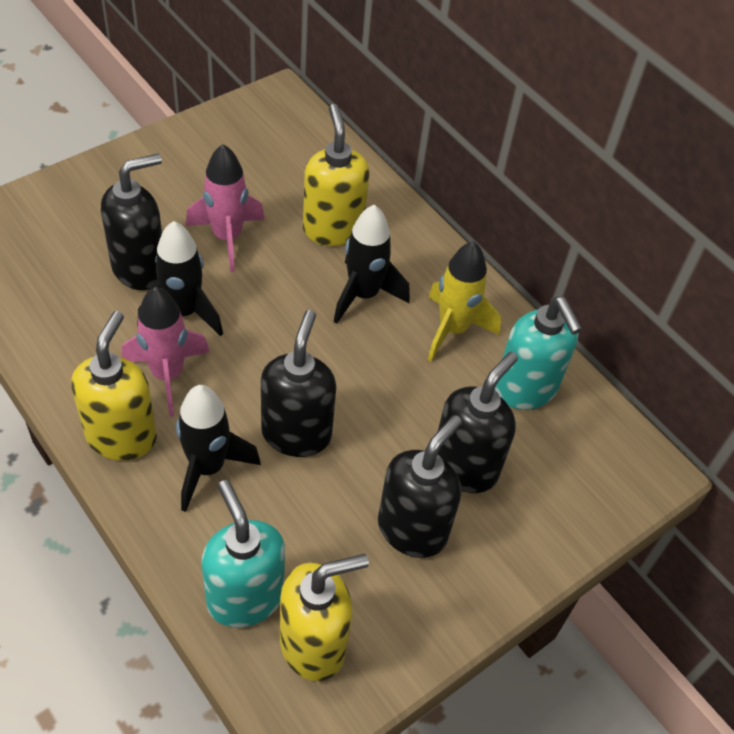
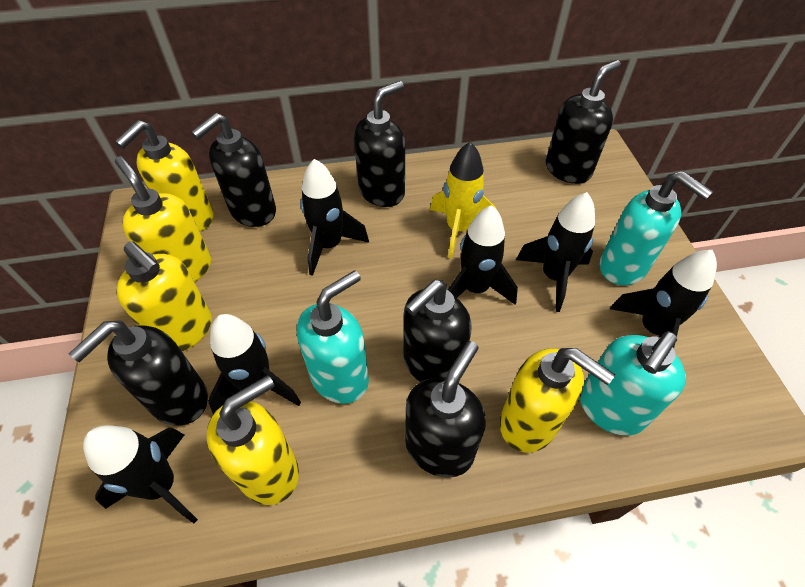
black rocket: [137,221,223,336] [176,385,261,512] [334,205,410,324] = 3 -> [83,425,198,523] [208,314,301,414] [300,159,369,276] [448,205,518,305] [516,192,595,312] [610,250,717,348] = 6
black soap dispenser: [101,153,162,290] [261,310,336,457] [378,415,462,558] [438,352,518,493] = 4 -> [69,321,208,425] [191,113,276,227] [354,81,405,207] [403,280,472,382] [405,341,486,478] [546,60,621,184] = 6
pink rocket: [122,286,210,417] [186,144,265,272] = 2 -> none = 0
turquoise soap dispenser: [201,480,285,628] [495,297,582,410] = 2 -> [297,270,369,404] [580,331,686,435] [600,171,713,285] = 3
yellow soap dispenser: [71,311,157,460] [280,554,369,681] [303,104,369,246] = 3 -> [115,120,214,232] [115,156,211,282] [116,241,212,351] [207,375,299,505] [500,348,615,453] = 5

